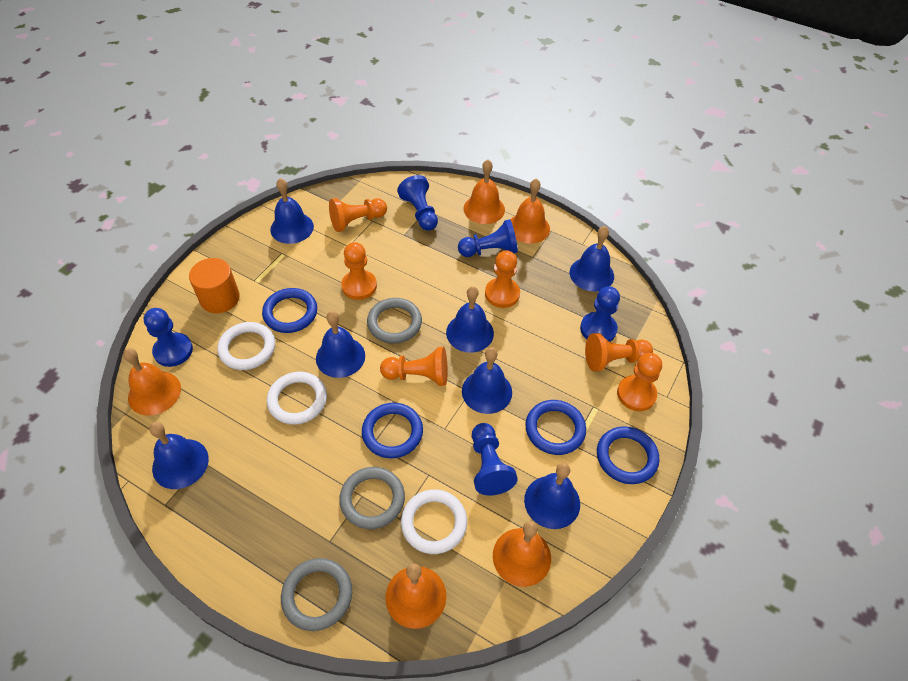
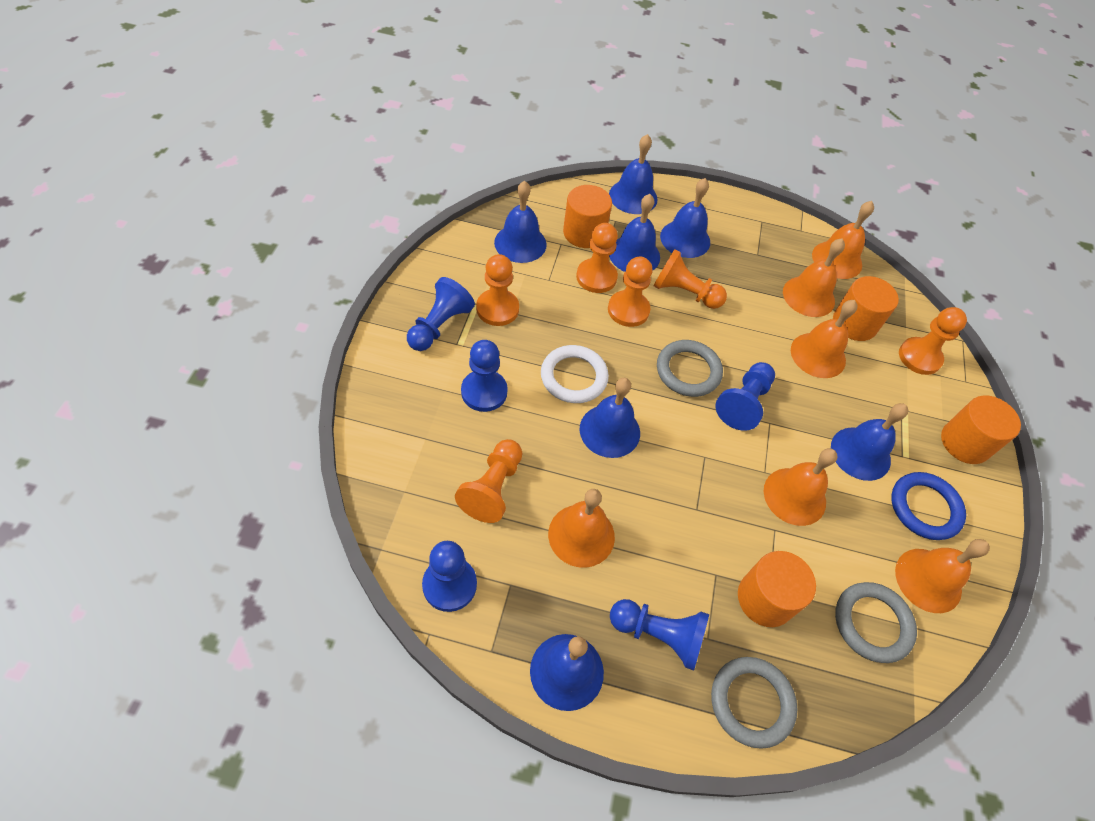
blue ring: [262,288,317,333] [362,403,423,458] [525,400,586,455] [597,426,659,484] = 4 -> [891,472,966,540] = 1
orange bell: [123,348,181,415] [386,563,446,629] [464,160,505,224] [493,521,551,587] [511,178,550,244] = 5 -> [548,489,615,568] [764,448,838,526] [783,239,845,317] [791,300,858,378] [812,201,874,279] [895,539,990,613] = 6
orange cylinder: [189,258,240,313] = 1 -> [563,185,612,248] [738,551,816,627] [833,276,899,341] [941,395,1021,464] = 4
white ring: [217,322,275,370] [267,372,327,425] [401,489,467,554] = 3 -> [541,345,609,403] = 1

